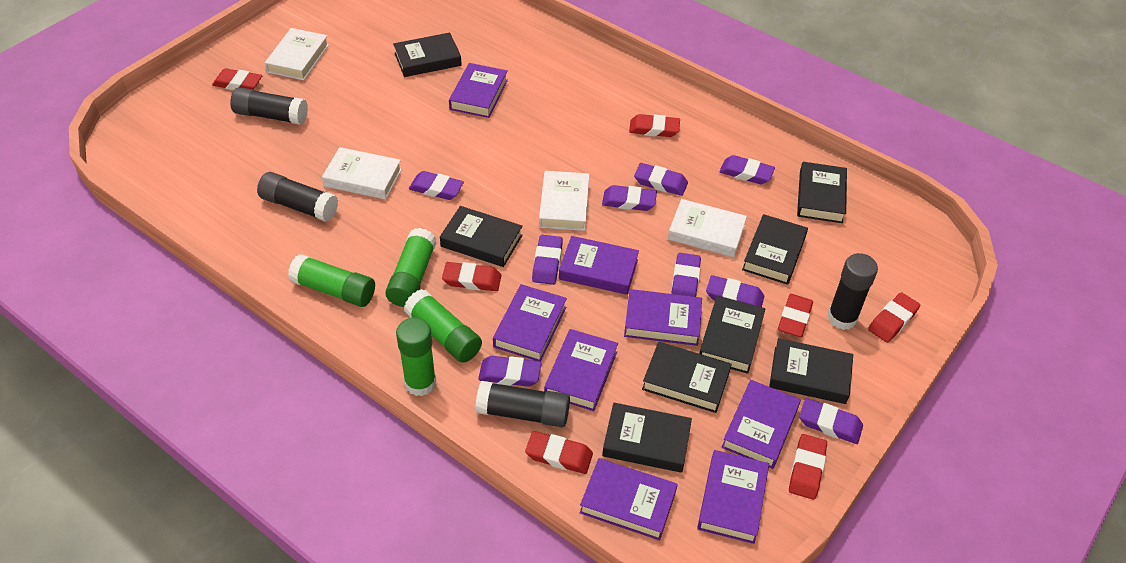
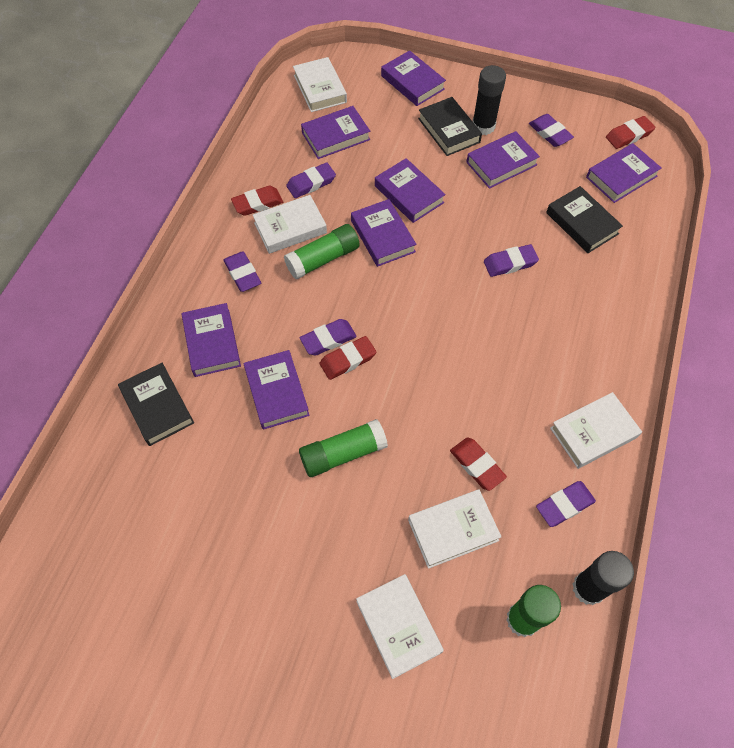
black book: [393,33,462,77] [440,206,523,267] [602,403,692,473] [642,342,732,413] [699,296,765,374] [742,214,808,285] [769,338,853,404] [797,162,847,223] = 8 -> [118,363,194,446] [418,97,482,156] [546,186,623,253] = 3
black glue stick: [230,87,308,125] [257,172,338,222] [475,381,570,427] [827,253,878,330] = 4 -> [472,65,506,135] [573,551,634,605] = 2
green glue stick: [288,254,375,307] [385,228,437,307] [396,318,436,396] [404,289,482,363] = 4 -> [284,224,360,279] [299,419,388,477] [506,585,561,637] = 3
purple eraser: [409,171,464,200] [478,356,542,387] [532,235,563,285] [602,185,657,211] [634,163,688,196] [671,253,701,297] [706,275,764,307] [719,155,775,184] [799,398,863,444] = 9 -> [224,251,261,292] [286,162,336,198] [300,319,357,355] [484,244,539,277] [529,114,574,147] [536,481,596,527] = 6
red eraser: [212,68,262,90] [442,262,502,291] [525,431,593,474] [629,114,680,137] [778,294,813,337] [789,434,827,500] [868,292,920,343] = 7 -> [231,186,283,216] [319,336,376,380] [450,438,507,491] [606,116,655,149] = 4
white book: [265,28,329,80] [322,147,402,200] [539,171,589,231] [668,199,747,257] = 4 -> [253,195,327,254] [293,57,347,112] [356,574,444,679] [408,489,502,569] [550,392,642,469] = 5

